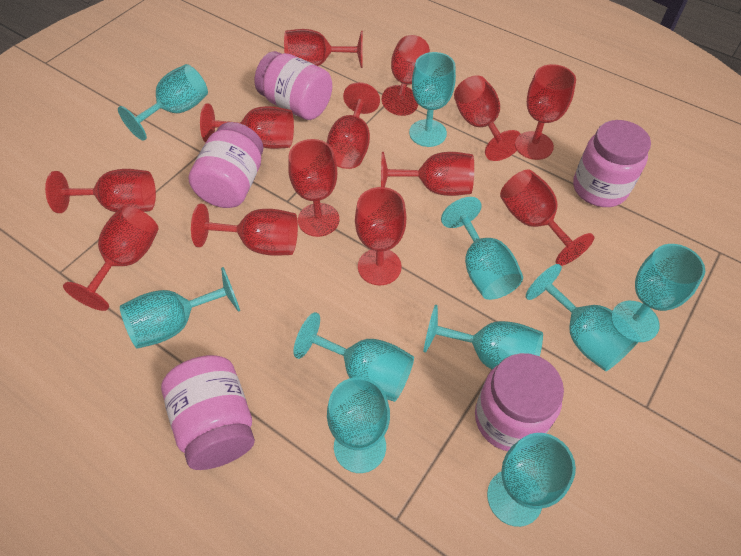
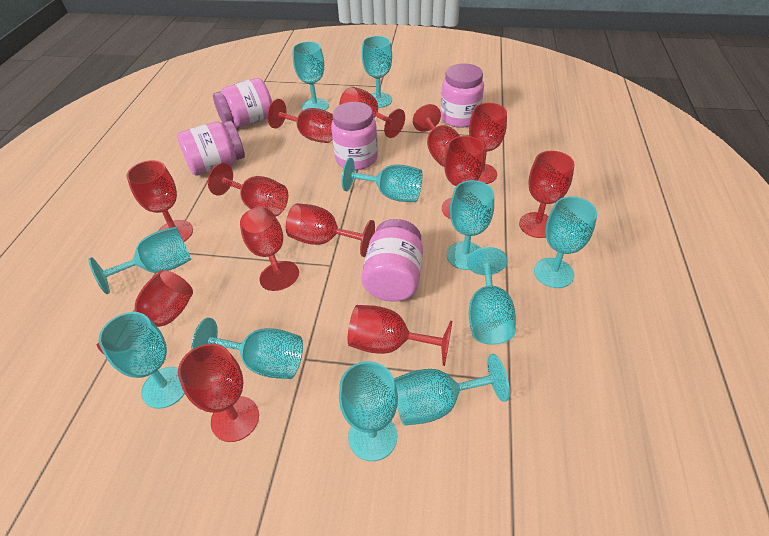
turquoise goblet: [118,64,208,141] [120,267,240,349] [293,312,414,402] [327,377,390,473] [409,52,456,147] [424,305,543,369] [441,197,523,300] [487,433,576,527] [526,264,641,371] [613,244,705,342] = 10 -> [88,227,191,294] [99,312,185,409] [191,318,303,379] [292,41,329,110] [339,361,398,461] [342,158,422,202] [362,36,392,108] [394,354,510,426] [447,180,494,270] [467,247,516,345] [534,196,597,288] = 11

